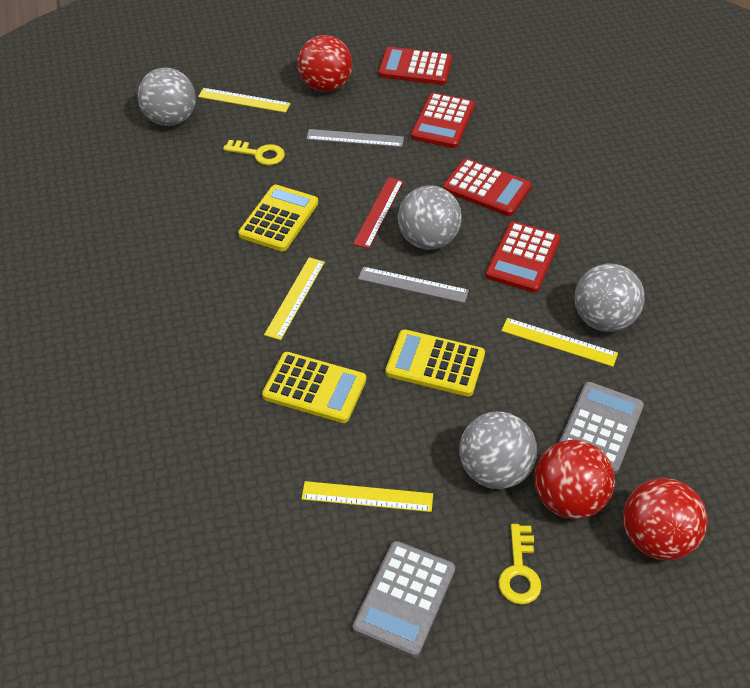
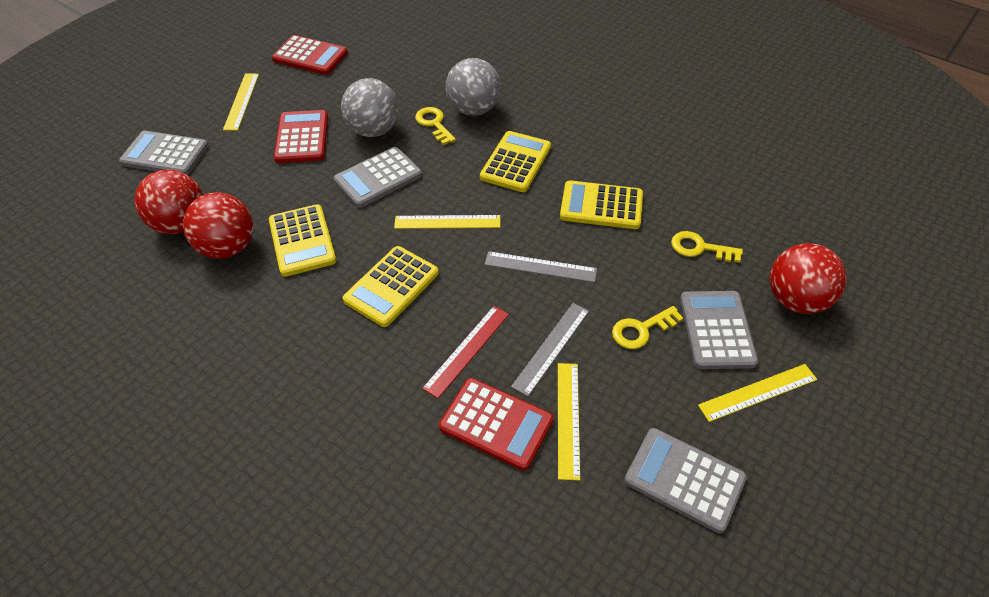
grey ball: [138,67,196,126] [398,185,462,250] [459,411,537,489] [574,264,645,332] = 4 -> [341,78,399,137] [445,58,501,116] = 2
grey calculator: [353,541,455,658] [559,382,644,474] = 2 -> [119,131,209,175] [333,147,422,208] [624,428,747,533] [680,291,758,369] = 4
red calculator: [378,47,452,85] [411,93,475,148] [443,158,532,216] [486,222,560,293] = 4 -> [272,35,348,75] [274,110,328,163] [439,378,553,471] = 3
yellow calculator: [238,185,318,251] [262,352,366,423] [385,329,485,397] = 3 -> [269,204,336,277] [343,246,439,327] [480,131,551,192] [560,180,643,229] = 4
yellow key: [223,140,285,165] [499,524,541,604] = 2 -> [415,107,456,145] [612,306,683,349] [671,231,743,263] = 3

